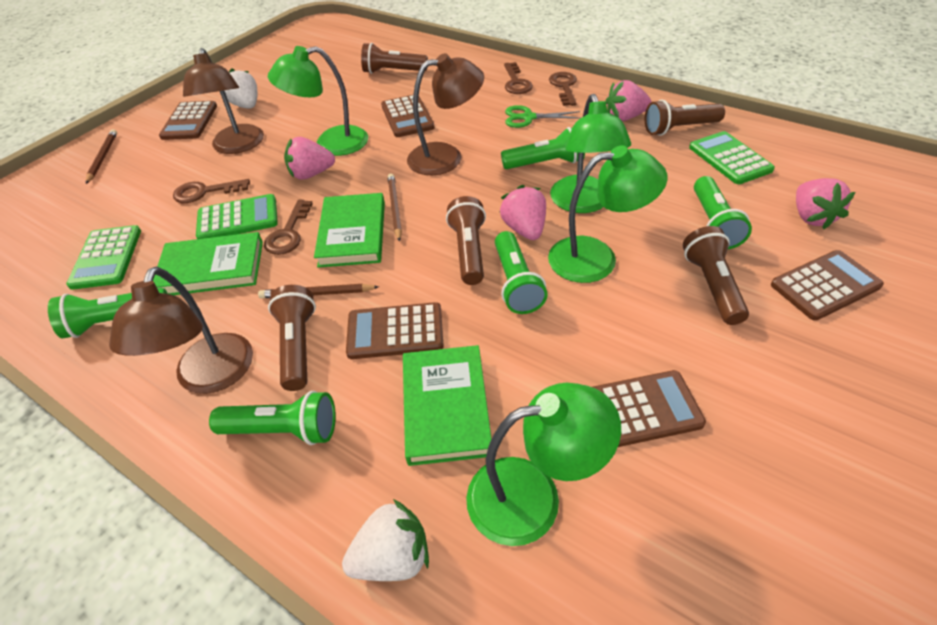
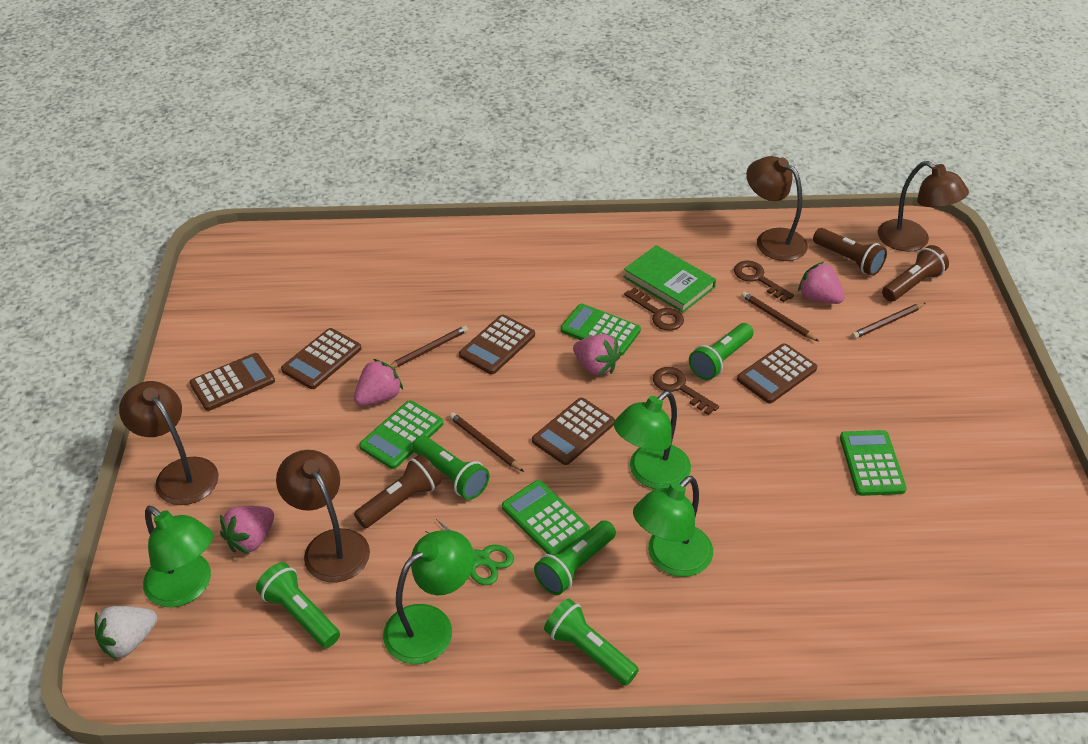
brown flashlight: [268,285,316,391] [361,43,428,74] [446,196,486,285] [645,100,725,136] [683,226,749,325] = 5 -> [354,454,441,528] [813,228,887,276] [882,245,949,302] = 3
brown key: [173,179,250,203] [264,200,313,255] [504,62,533,94] [549,72,577,106] = 4 -> [624,287,684,331] [653,367,719,415] [734,260,794,302] = 3
brown lamp: [109,267,253,394] [183,48,264,154] [407,53,484,175] = 3 -> [119,381,219,505] [276,450,370,582] [746,156,808,261] [878,161,969,252] = 4
brown pencil: [86,129,117,184] [258,284,379,298] [388,173,402,242] = 3 -> [390,326,468,368] [449,412,524,472] [741,292,819,341] [851,303,926,339] = 4
green book: [153,232,263,295] [314,193,385,268] [403,345,492,466] = 3 -> [623,245,716,313] = 1
green calculator: [66,225,141,290] [196,194,278,239] [689,131,775,184] = 3 -> [359,400,443,469] [502,480,590,554] [561,304,641,356] [840,430,907,496] = 4
white strawberry: [224,68,258,109] [342,499,429,581] = 2 -> [95,606,157,660] = 1

